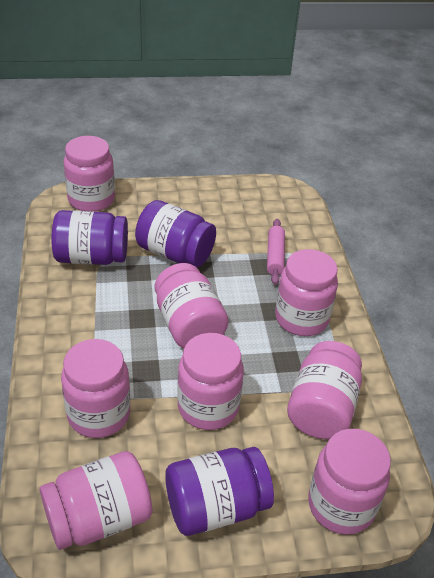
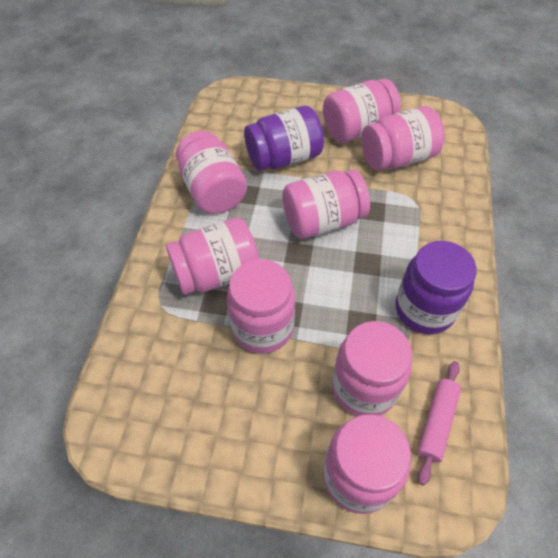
purple jar: [51,210,128,265] [135,200,216,267] [165,447,274,536] = 3 -> [244,106,324,171] [396,241,477,334] = 2

